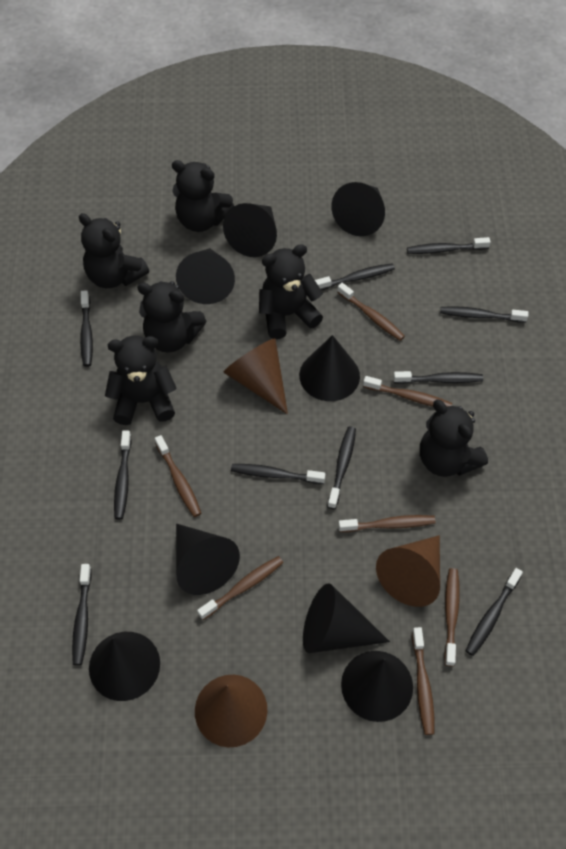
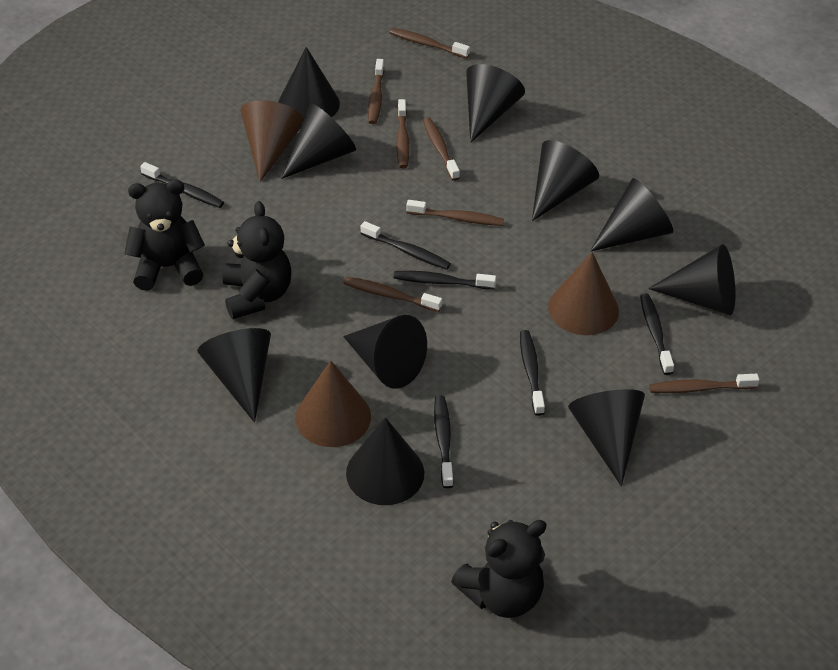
black cone: [89,632,160,701] [176,248,235,304] [176,524,240,595] [223,203,277,257] [299,335,360,401] [303,583,390,653] [331,182,385,236] [341,651,413,722] = 8 -> [198,328,271,423] [278,47,340,118] [281,104,356,179] [343,315,427,389] [346,417,424,505] [466,64,525,143] [532,140,599,221] [568,389,645,486] [590,178,673,252] [648,244,735,315] = 10
black teddy bear: [79,213,149,288] [105,336,177,425] [137,281,206,352] [172,160,234,232] [259,244,323,339] [420,400,488,477] = 6 -> [124,179,205,291] [223,201,291,319] [451,520,547,618] = 3
black toothbrush: [72,564,92,665] [80,290,93,367] [114,430,131,519] [231,464,325,484] [315,264,395,290] [327,426,356,509] [393,371,483,384] [407,237,491,254] [440,306,528,323] [465,568,523,656] = 10 -> [140,162,224,208] [361,221,451,270] [394,271,496,290] [434,395,454,488] [520,330,545,416] [640,293,674,375] = 6

